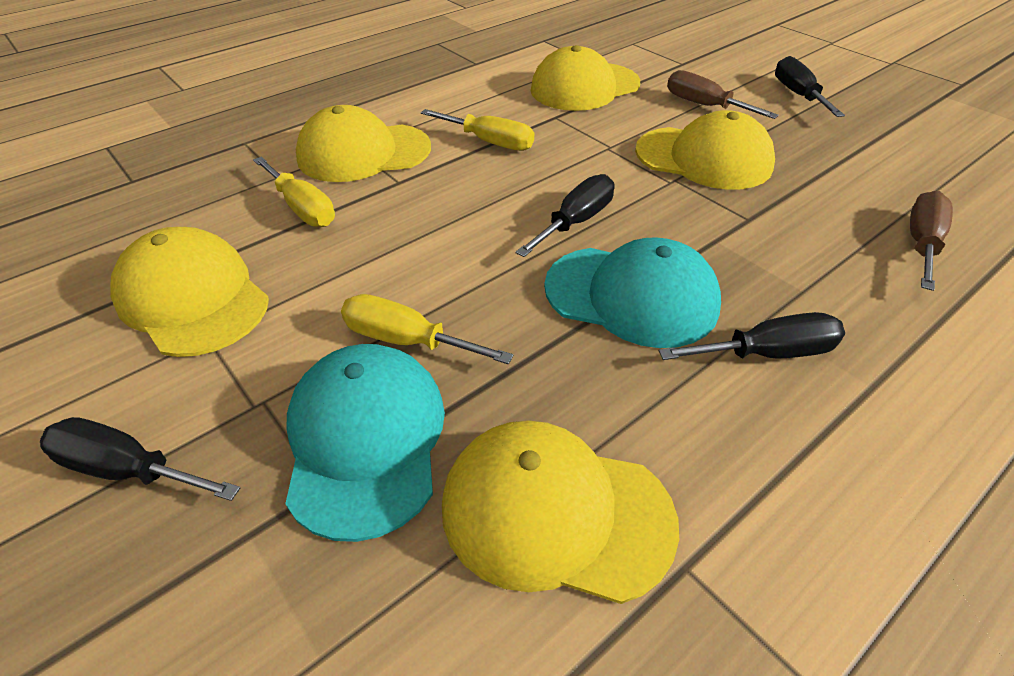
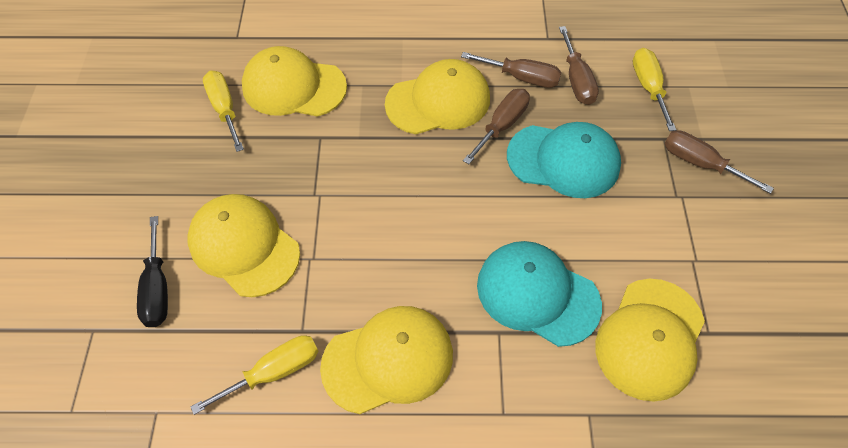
black screwdriver: [40,417,240,501] [515,174,614,257] [659,312,845,360] [775,56,845,117] = 4 -> [137,216,168,327] = 1
brown screwdriver: [667,70,779,119] [910,191,953,291] = 2 -> [461,52,561,88] [463,89,530,164] [559,26,599,105] [664,130,774,194] = 4

